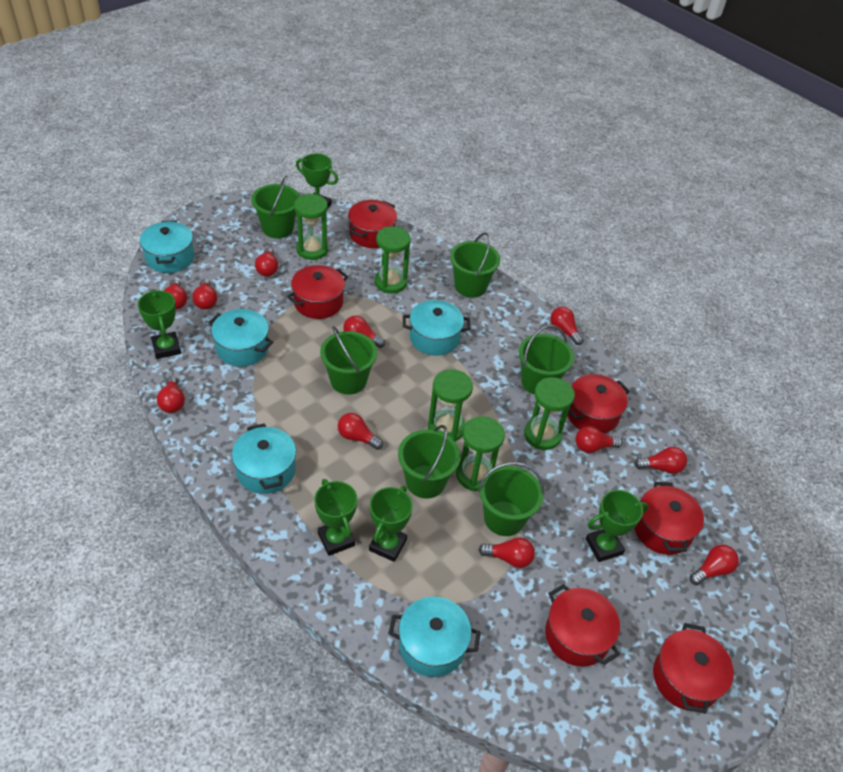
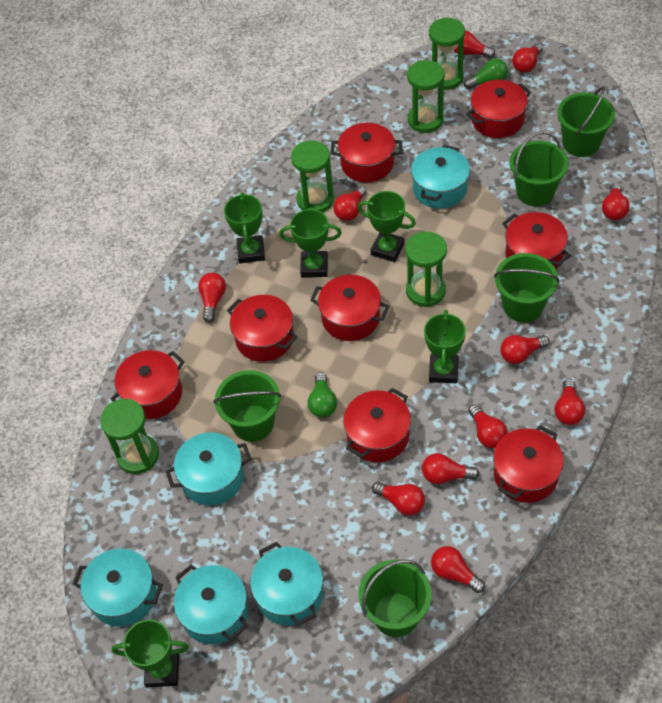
green bucket: [251,176,300,239] [320,326,377,395] [398,425,460,499] [450,232,500,298] [478,462,544,536] [519,325,574,394] = 6 -> [214,370,281,442] [358,560,432,637] [494,253,559,322] [510,131,569,207] [557,87,615,157] = 5
green light bulb: none = 0 -> [308,372,337,418] [464,59,508,89] = 2
red pot: [287,265,348,319] [348,200,397,248] [545,584,620,667] [567,374,630,434] [635,482,704,555] [653,623,734,714] = 6 -> [111,350,184,419] [227,295,297,362] [310,275,389,341] [331,123,402,183] [343,388,411,462] [466,80,531,138] [493,425,564,503] [502,212,571,269] = 8

